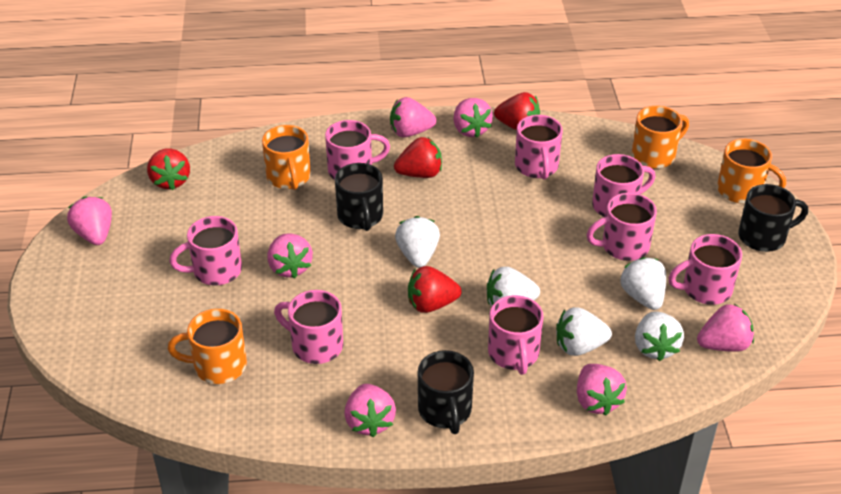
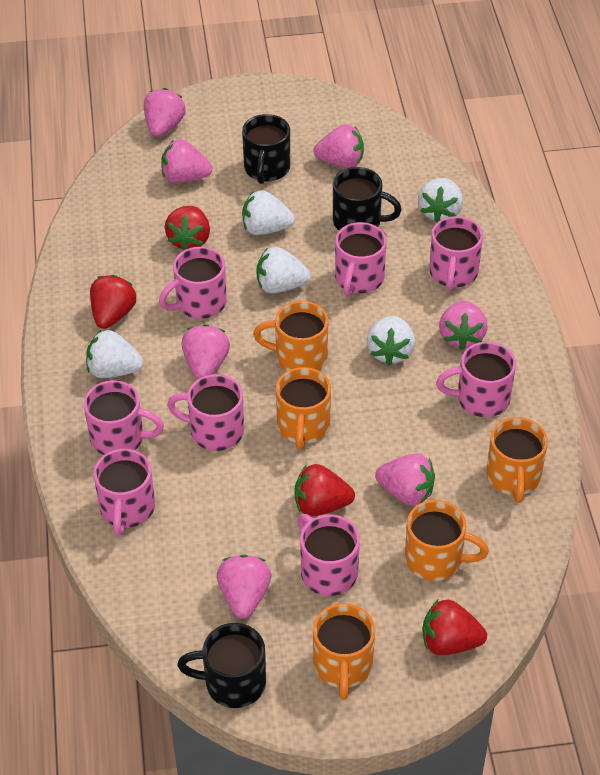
orange mug: [168,309,247,384] [262,125,311,190] [632,106,689,169] [717,139,786,204] = 4 -> [253,301,328,371] [276,367,331,450] [313,603,375,700] [405,500,489,581] [486,417,548,503] = 5

